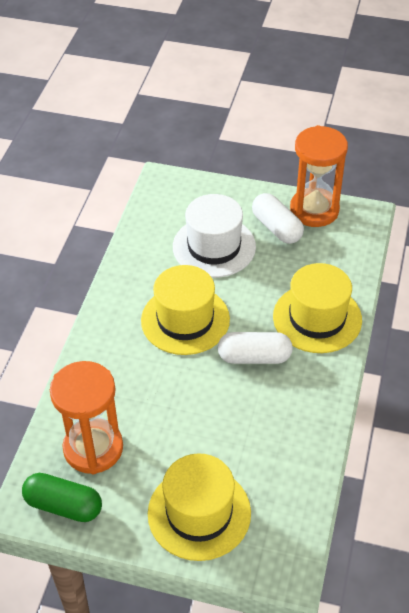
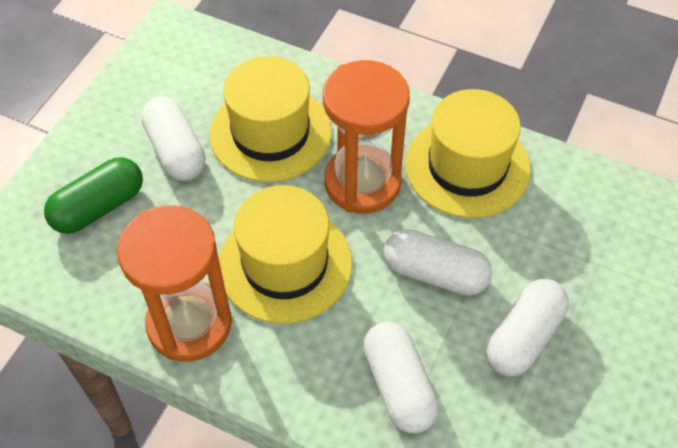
white capsule: [218,332,293,364] [252,193,304,244] = 2 -> [141,97,205,181] [363,322,439,433] [384,229,492,296] [486,279,569,376] = 4
white hat: [173,194,256,278] = 1 -> none = 0

